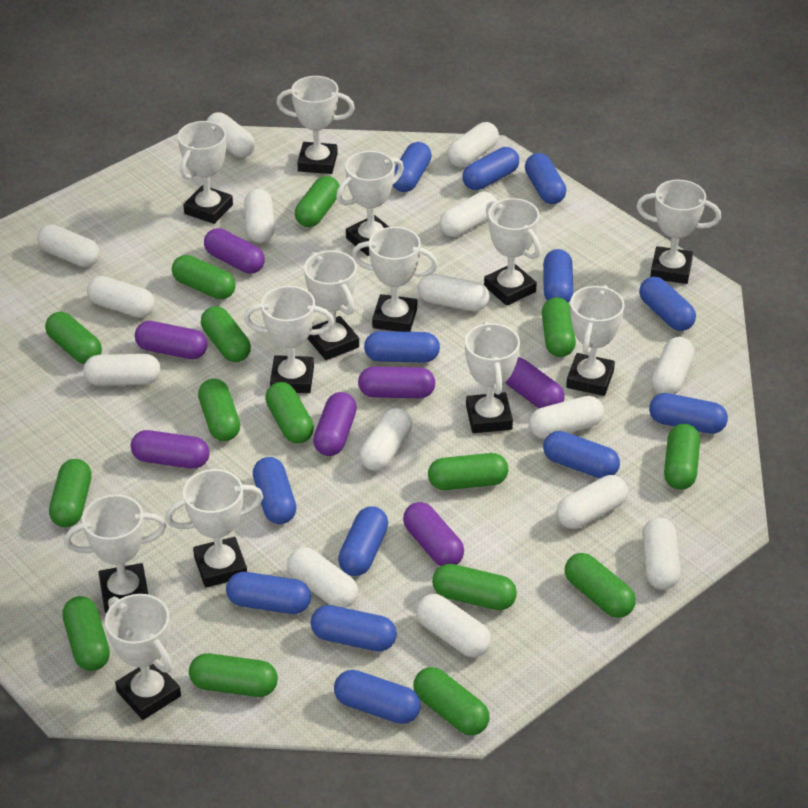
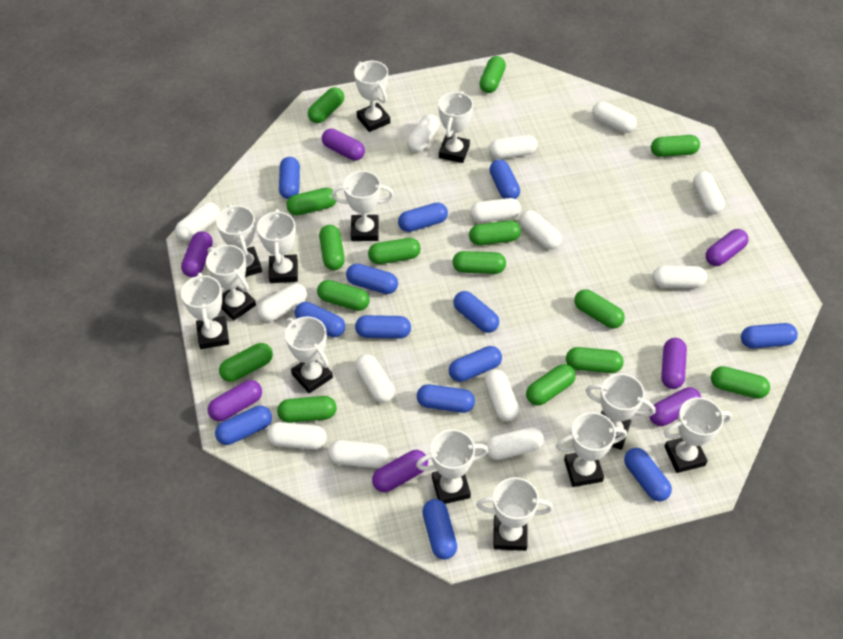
white capsule: [37,224,100,267] [84,354,161,386] [87,276,155,318] [206,112,255,157] [244,189,275,243] [287,547,358,608] [360,408,412,471] [416,594,491,657] [418,274,490,311] [439,192,497,237] [447,122,499,167] [529,396,604,439] [556,475,628,529] [642,517,680,590] [651,337,694,394] = 15 -> [175,202,220,241] [257,283,307,322] [267,422,327,450] [328,440,388,468] [355,354,395,403] [407,114,440,153] [470,198,521,223] [484,369,519,422] [486,427,544,460] [489,135,537,159] [519,210,562,250] [592,101,637,133] [652,266,707,288] [693,171,725,214] = 14

